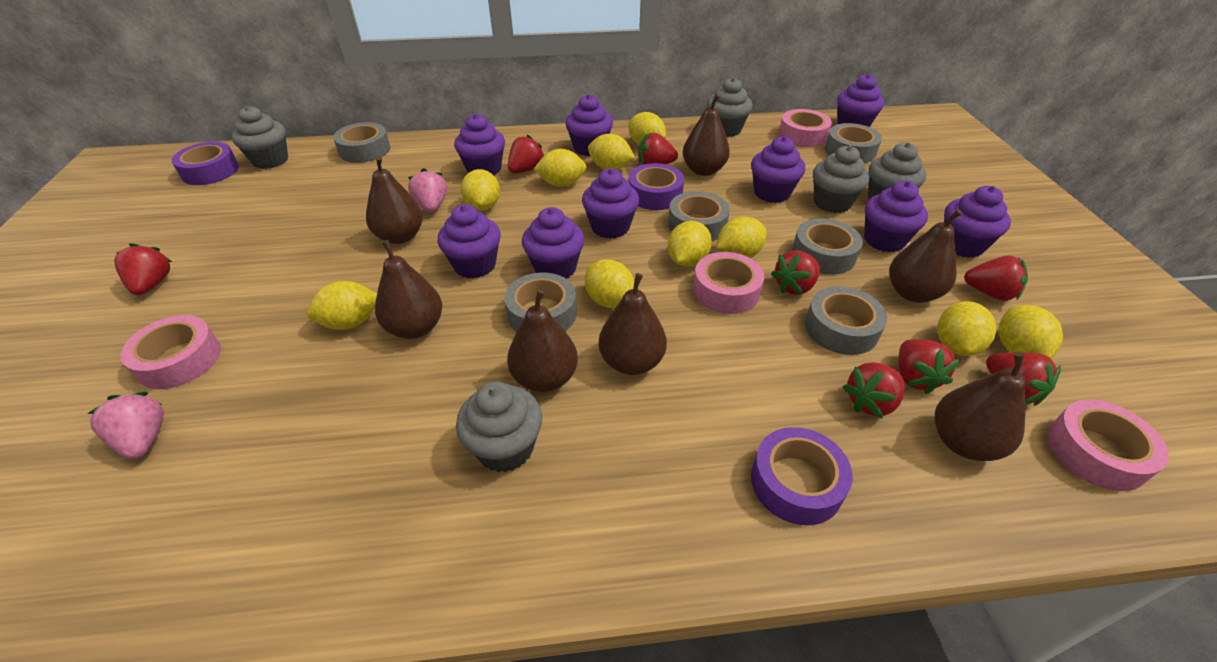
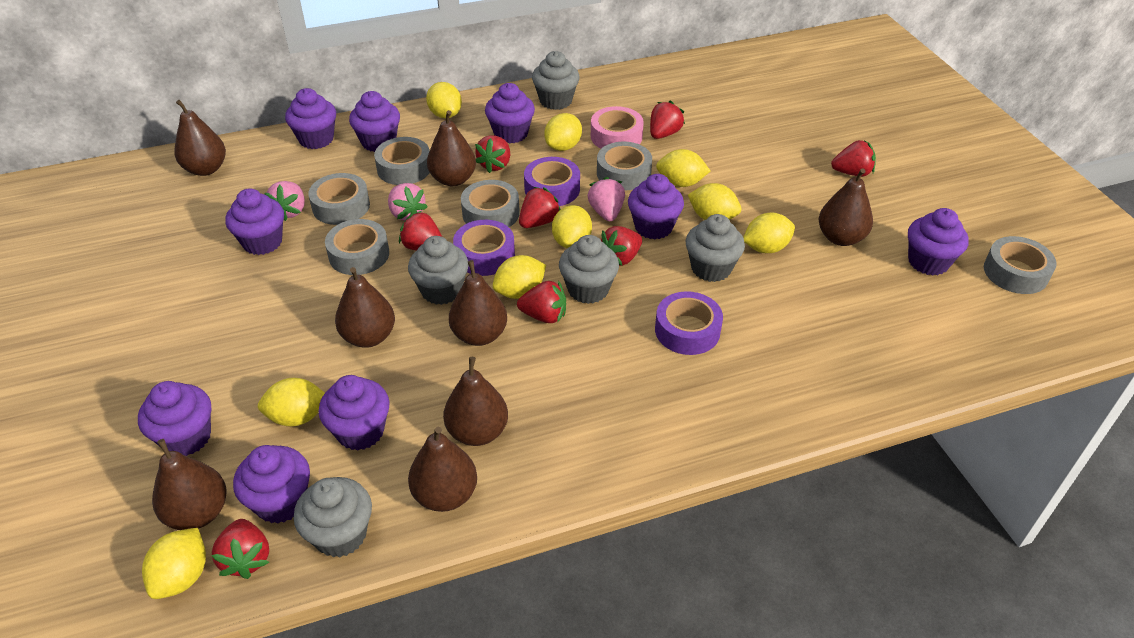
brown pear: [366,156,423,244] [375,240,442,339] [507,290,578,392] [599,273,667,375] [683,94,730,176] [889,209,962,302] [935,353,1026,461] = 7 -> [152,439,227,530] [174,100,226,176] [335,267,395,348] [408,427,477,512] [427,110,476,186] [443,357,508,446] [449,260,507,346] [819,168,873,246] = 8
pink strawberry: [87,392,164,459] [408,168,447,212] = 2 -> [265,181,305,221] [388,183,428,220] [587,177,625,221] = 3
pink tape: [120,315,221,389] [693,252,764,314] [779,109,832,147] [1047,399,1169,491] = 4 -> [591,106,644,149] = 1
yellow lemon: [307,281,377,330] [461,169,500,211] [534,149,587,187] [585,260,634,308] [588,134,635,170] [629,112,666,145] [668,221,712,267] [716,217,767,258] [937,301,997,356] [999,305,1063,359] = 10 -> [142,528,206,599] [258,378,325,427] [426,82,462,118] [493,255,546,299] [544,113,582,151] [552,205,592,248] [656,149,710,187] [688,183,741,220] [743,213,795,253] = 9

